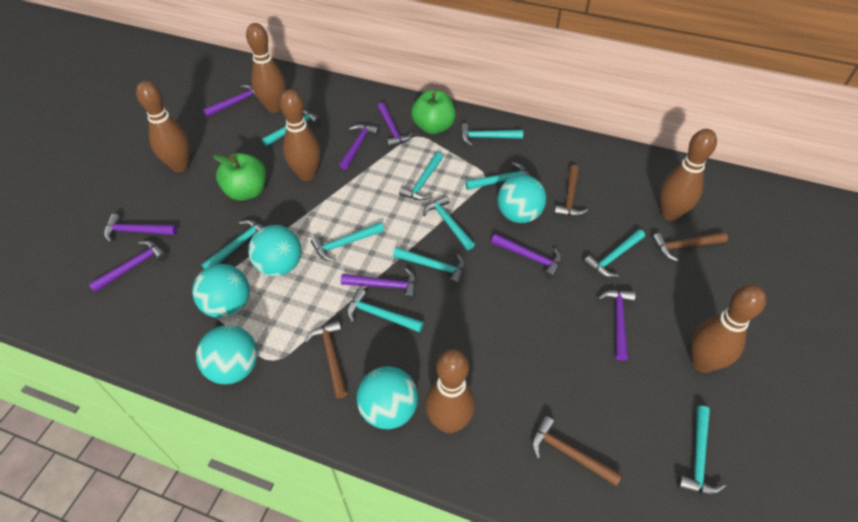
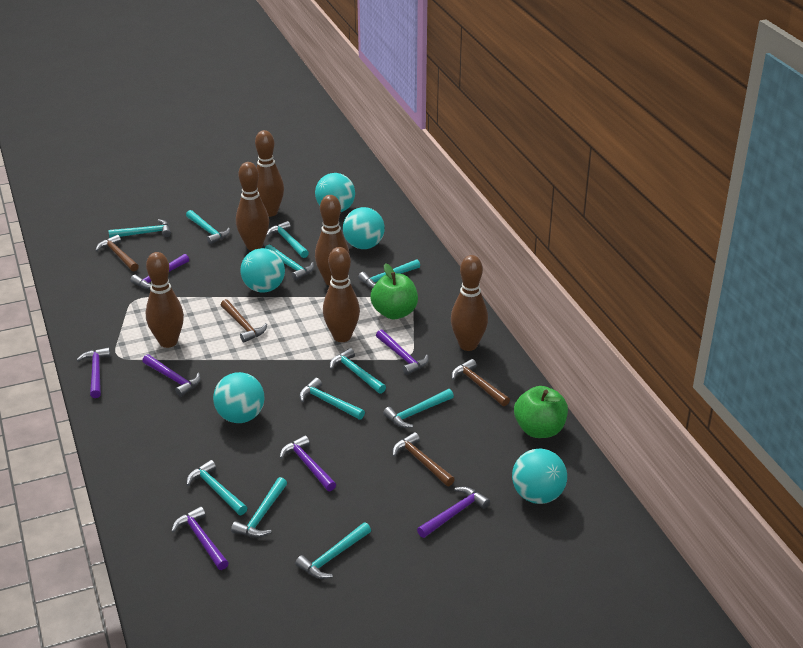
purple hammer: [88,241,167,292] [104,214,177,243] [203,85,259,117] [339,124,379,170] [341,268,416,301] [377,102,413,148] [491,233,562,279] [598,290,636,361] = 8 -> [77,347,110,398] [130,254,189,289] [142,354,201,397] [172,506,228,570] [280,435,336,491] [376,330,428,375] [417,487,490,538] = 7

